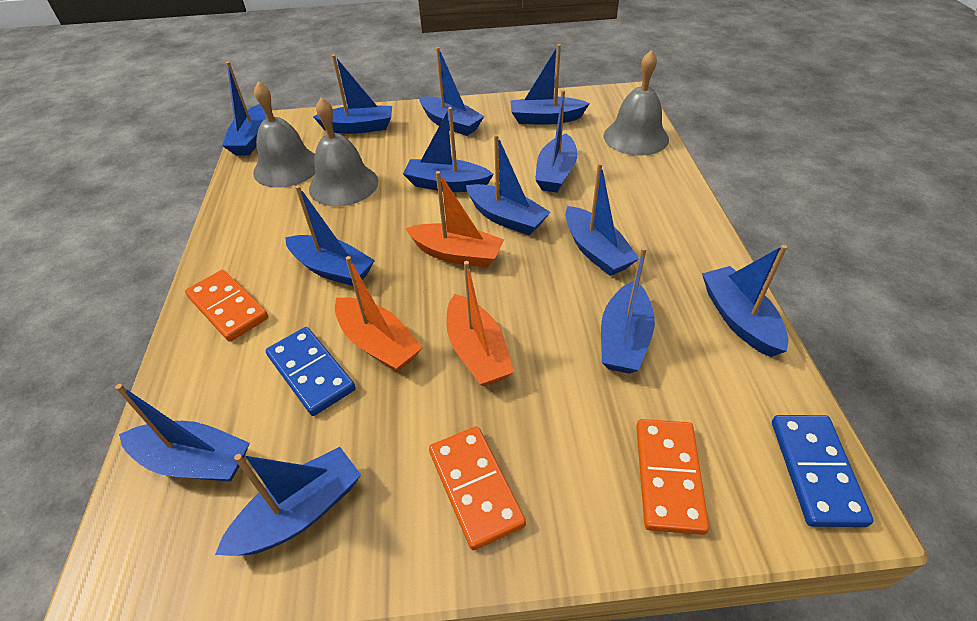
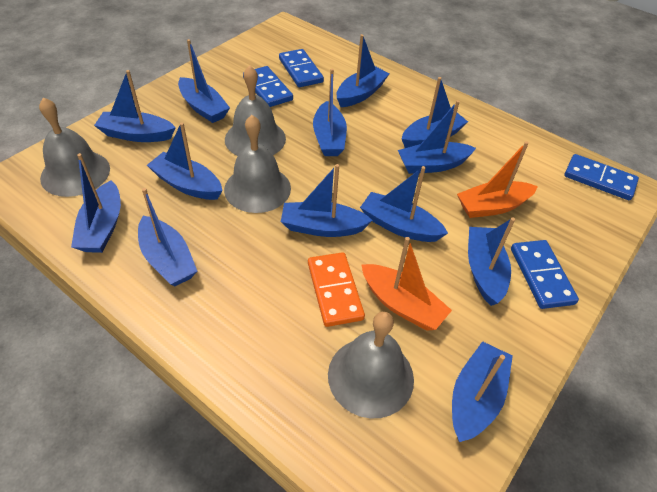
blue domino: [266,327,356,416] [772,415,874,527] = 2 -> [243,66,293,107] [279,49,324,87] [511,240,579,309] [564,154,639,200] = 4
grey bell: [253,82,315,188] [309,97,378,207] [604,50,669,156] = 3 -> [39,97,110,197] [224,115,291,213] [225,66,286,156] [328,312,414,419] = 4
orange boat: [335,256,423,372] [405,171,504,268] [446,261,514,387] = 3 -> [361,237,452,331] [457,141,538,218] = 2
orange domino: [185,270,268,342] [429,426,526,550] [636,419,709,535] = 3 -> [308,252,365,327] = 1

